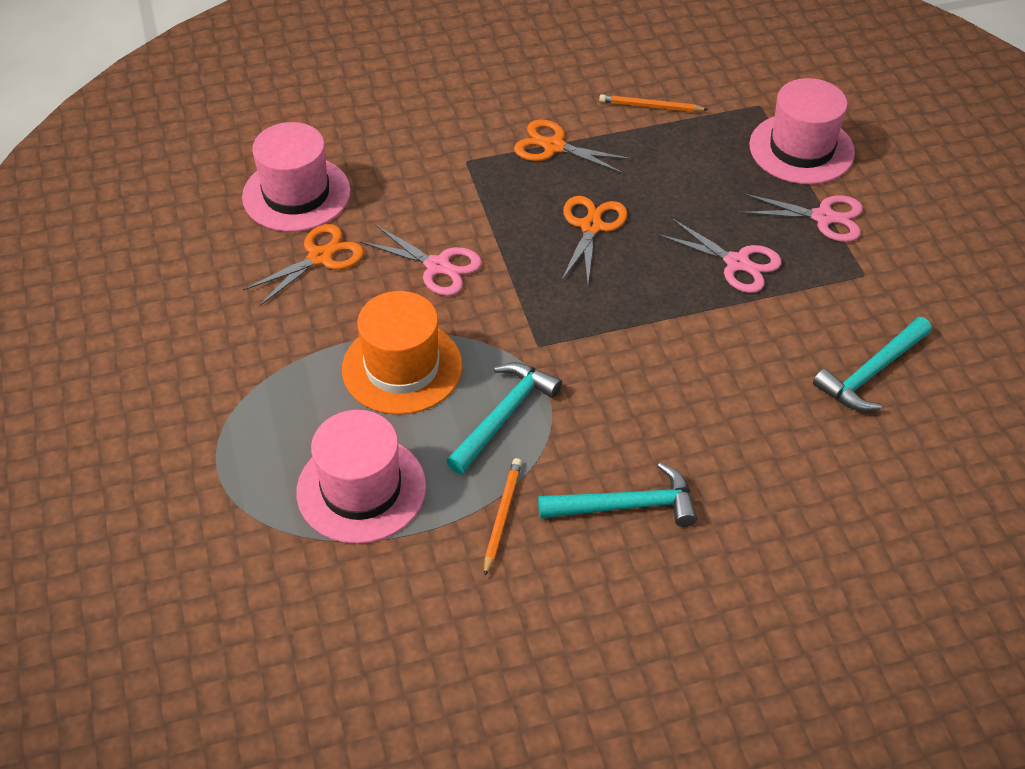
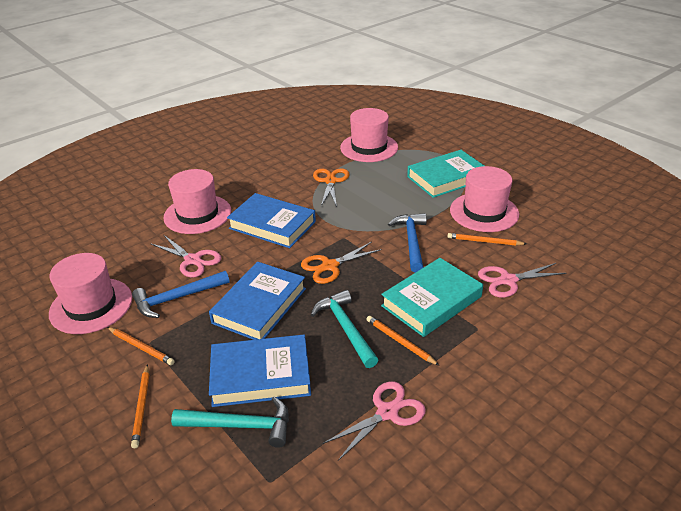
blue book: none = 0 -> [209,262,306,340] [209,335,311,407] [227,193,316,248] = 3
blue hammer: none = 0 -> [132,271,230,318] [388,213,427,273] = 2
orange hat: [342,291,463,415] = 1 -> none = 0
orange pencil: [484,458,522,576] [599,94,709,112] = 2 -> [107,327,175,365] [131,364,149,448] [366,316,440,366] [448,233,526,246] = 4
orange scissors: [243,224,364,307] [514,119,632,174] [562,196,627,283] = 3 -> [301,242,382,284] [313,168,349,207] = 2
pink hat: [242,122,351,232] [297,410,426,544] [749,78,855,184] = 3 -> [49,253,132,334] [164,169,231,234] [340,108,398,162] [450,166,519,232] = 4
turquoise book: none = 0 -> [381,258,483,337] [407,150,484,198] = 2
turquoise hammer: [446,362,562,474] [538,463,697,527] [813,317,932,411] = 3 -> [171,396,289,448] [311,290,378,368] = 2

